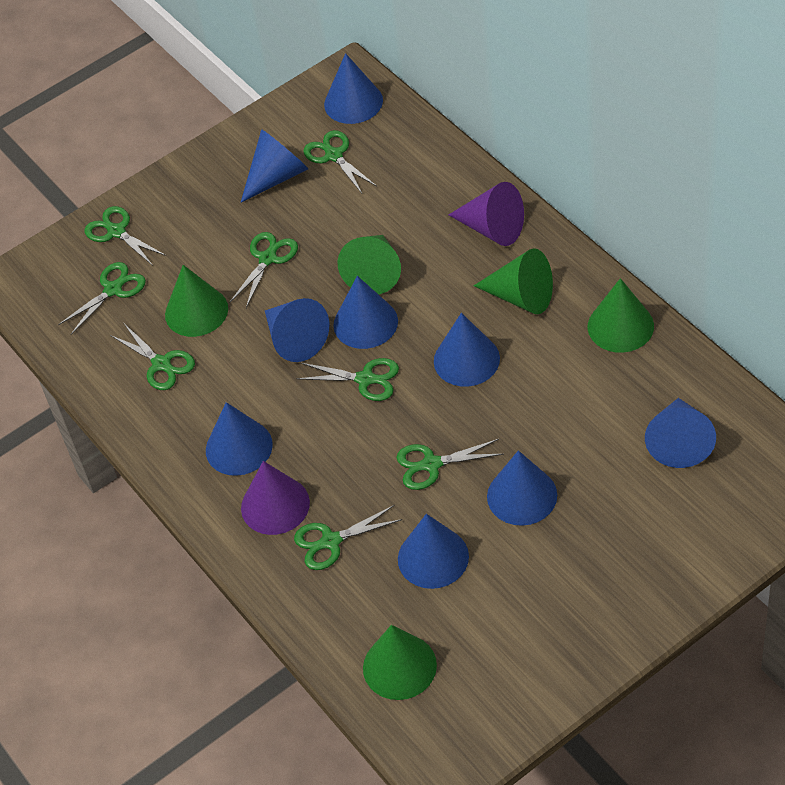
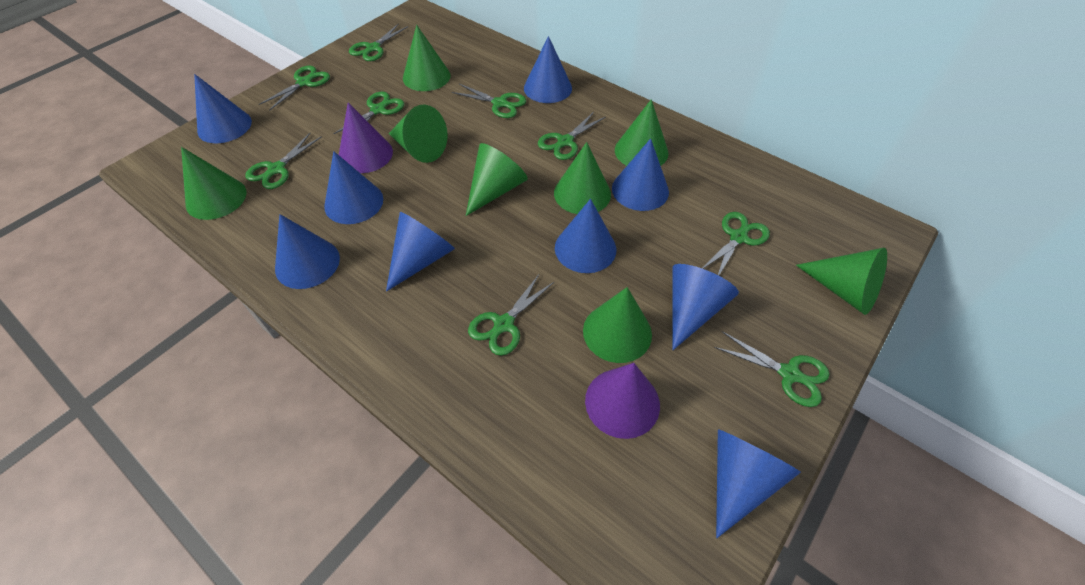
green cone: [165,265,228,337] [337,235,401,294] [363,625,437,700] [474,248,553,314] [587,278,654,353] = 5 -> [181,147,246,220] [389,104,448,163] [403,25,450,91] [466,143,528,216] [554,142,611,214] [583,287,652,363] [615,99,668,166] [796,248,887,315] = 8
green scissors: [58,262,146,334] [85,206,166,266] [110,324,195,390] [229,232,298,308] [294,505,403,570] [296,358,399,401] [303,130,376,193] [396,439,503,490] = 8 -> [245,133,322,189] [259,65,330,111] [333,91,404,134] [349,23,408,61] [452,84,526,118] [468,273,555,356] [538,112,605,160] [702,212,770,276] [714,331,829,407] = 9

